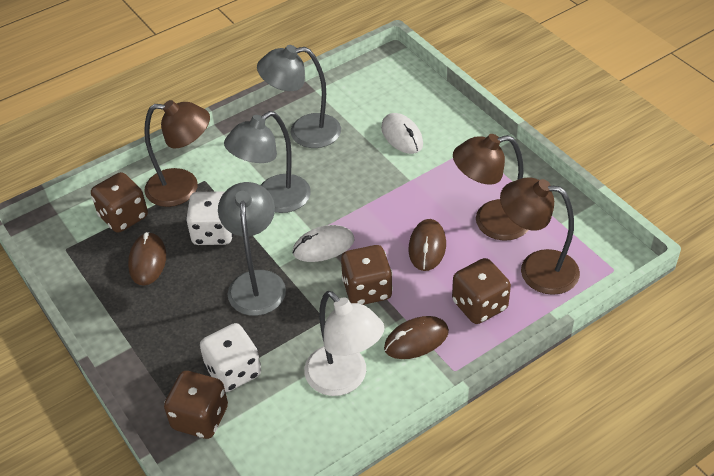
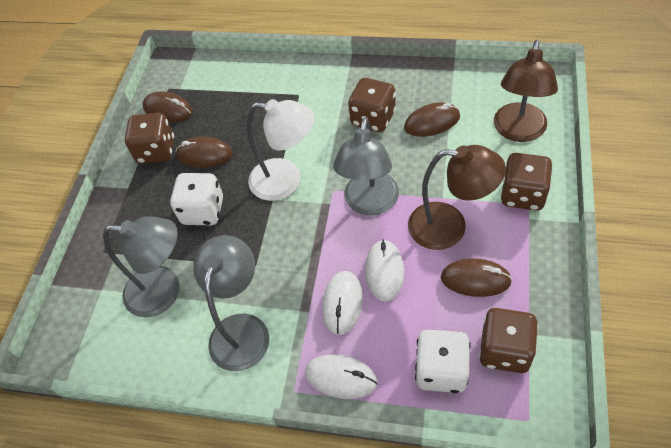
brown lamp: [144,100,210,207] [453,134,528,241] [500,177,580,295] = 3 -> [408,145,506,250] [494,40,558,142] = 2
brown mouse: [128,232,166,286] [384,316,449,359] [408,219,446,271] = 3 -> [142,91,192,122] [176,137,233,168] [404,102,460,137] [441,259,512,297] = 4
white mouse: [293,225,355,262] [381,113,423,154] = 2 -> [305,355,378,399] [322,271,363,335] [365,239,404,301] = 3

